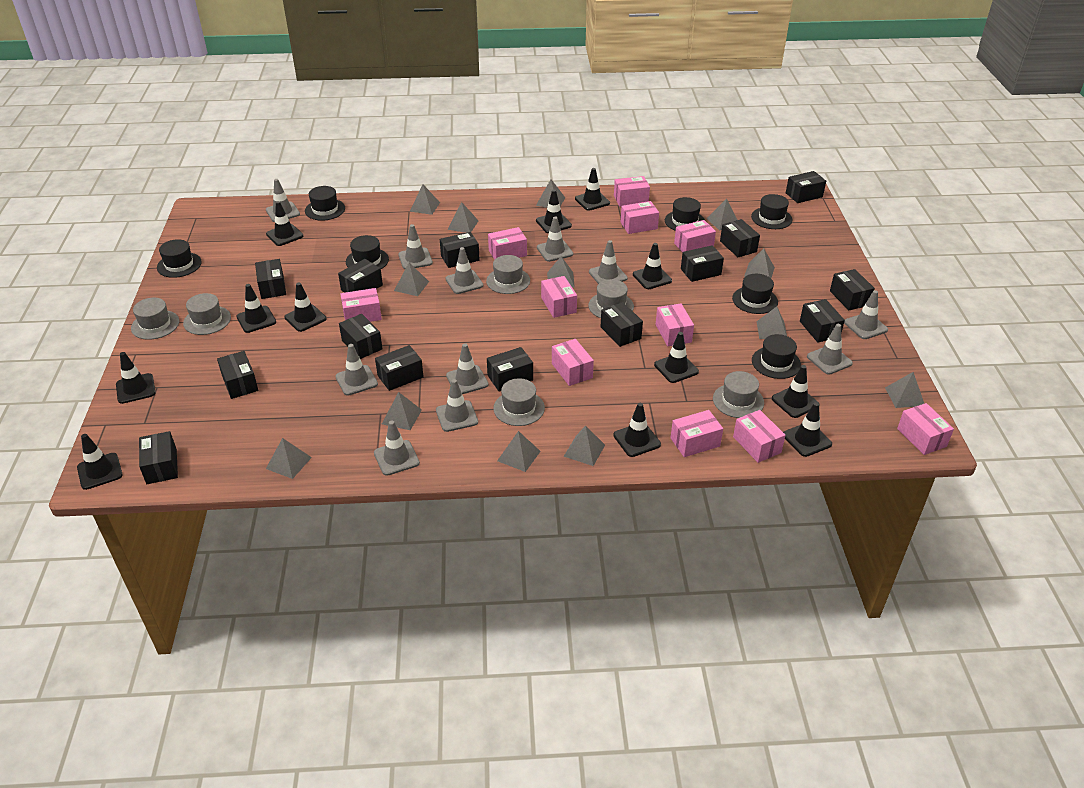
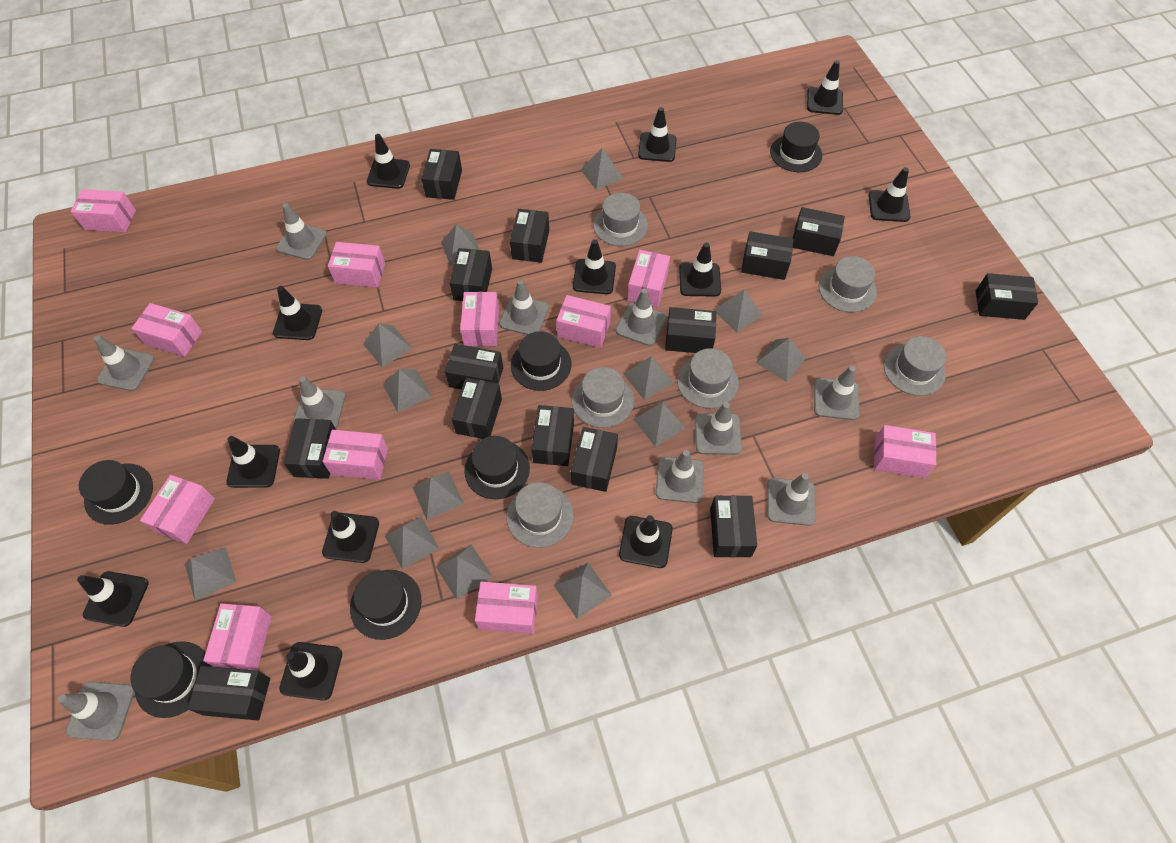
black hat: [157,239,202,278] [305,186,345,220] [346,235,389,269] [665,197,705,231] [732,274,778,314] [751,194,792,229] [752,334,801,379] = 7 -> [79,460,153,525] [130,641,211,718] [350,570,421,640] [464,436,530,499] [511,331,571,391] [770,122,822,172] = 6
grey traffic cone: [266,179,300,222] [335,344,378,396] [374,420,420,476] [398,224,433,269] [436,379,478,432] [445,247,483,294] [446,343,489,394] [537,216,573,262] [589,240,628,284] [807,324,853,375] [844,290,888,339] = 11 -> [58,681,135,741] [94,335,155,391] [276,203,327,260] [293,376,345,428] [499,280,549,335] [616,289,667,346] [656,450,704,503] [695,402,742,455] [767,473,816,526] [814,366,860,420] = 10

